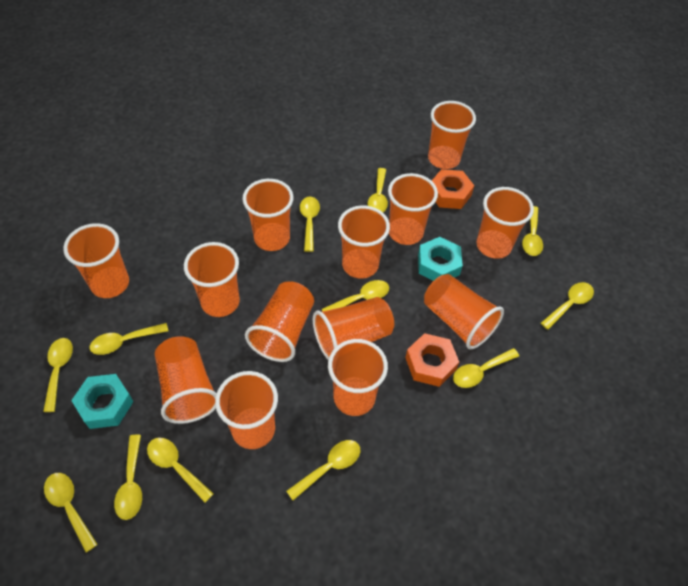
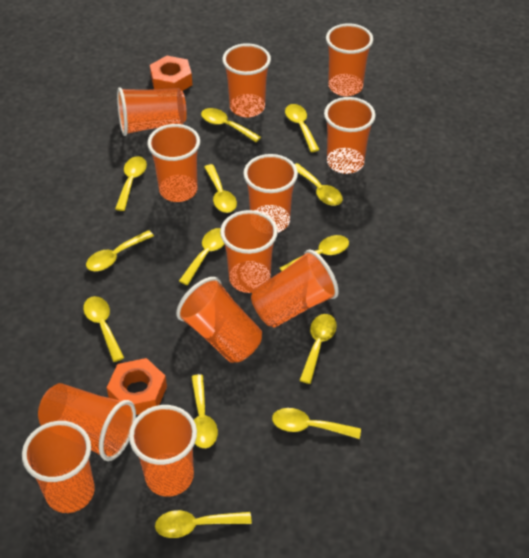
orange cup: [63,223,129,298] [155,336,217,424] [184,242,240,317] [215,371,278,449] [242,179,293,251] [245,282,314,362] [313,297,394,360] [328,339,388,416] [338,205,390,279] [388,173,438,245] [424,274,504,349] [428,101,476,169] [476,187,534,259] = 13 -> [22,421,95,513] [38,383,136,461] [117,87,187,136] [129,405,197,497] [147,124,200,202] [176,277,262,363] [220,210,278,293] [222,43,271,118] [243,154,298,233] [251,249,339,328] [324,97,376,174] [326,23,373,96] = 12
turquoise nut: [71,374,134,429] [418,237,463,281] = 2 -> none = 0
yellow spoon: [43,338,73,412] [44,473,98,552] [90,323,169,355] [114,434,142,520] [147,438,214,503] [286,440,360,500] [300,197,320,252] [322,280,389,311] [368,168,388,212] [453,348,519,388] [522,206,543,256] [541,282,594,330] = 12 -> [83,296,124,362] [86,230,154,271] [115,156,147,211] [155,510,252,538] [179,228,225,285] [191,374,218,448] [201,108,261,142] [204,164,237,213] [272,408,361,439] [279,235,349,271] [285,104,319,152] [295,163,343,206] [299,314,337,384] = 13

